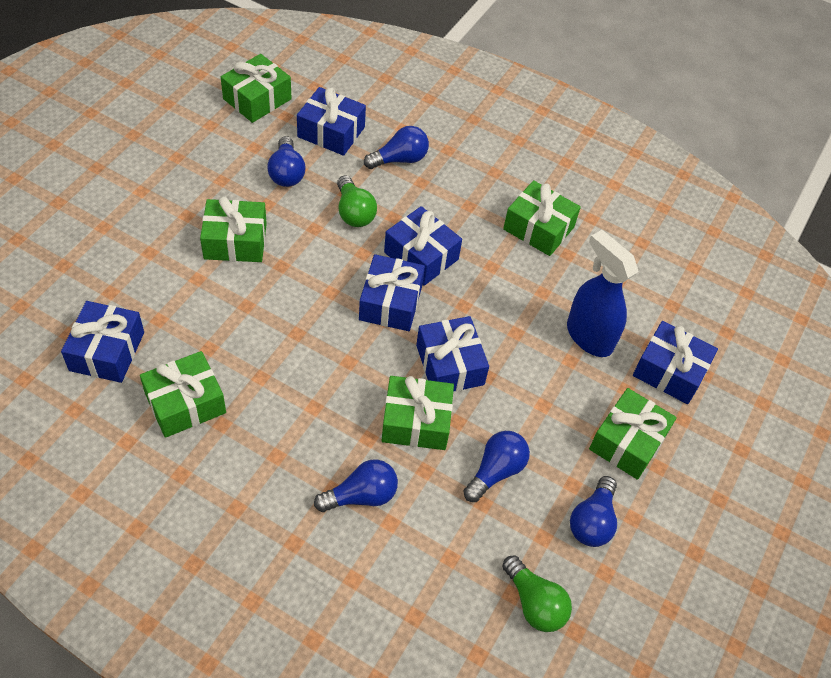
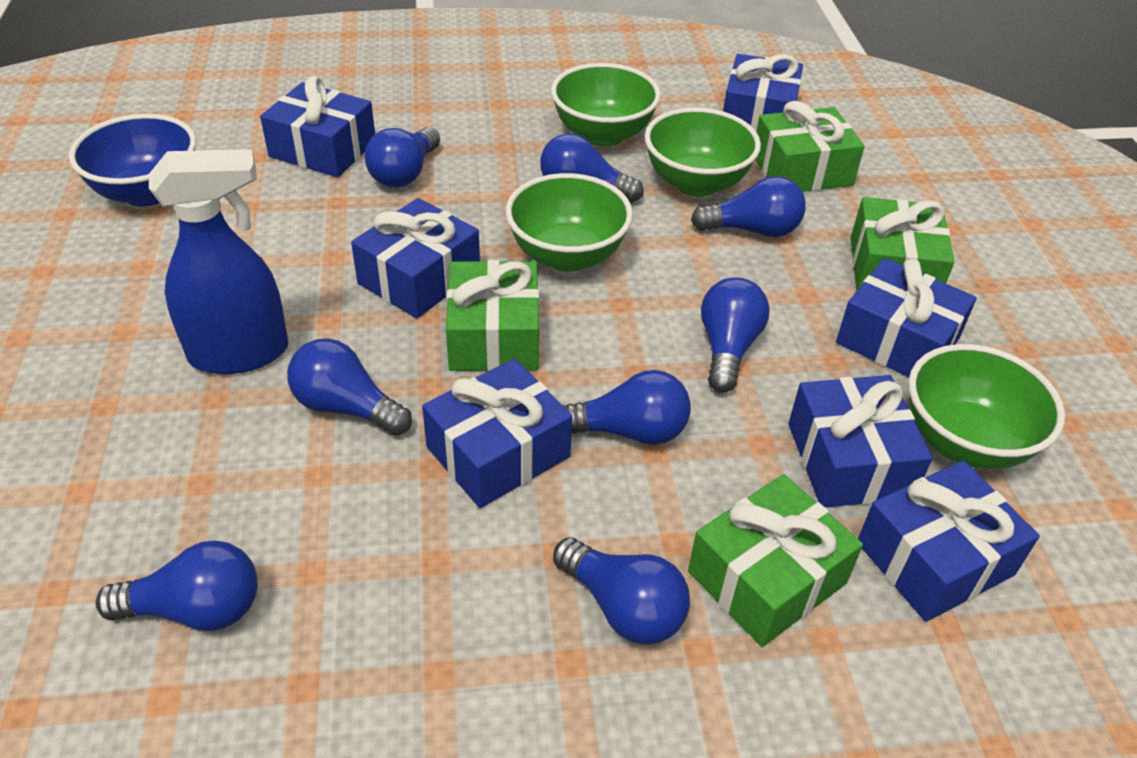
blue bowl: none = 0 -> [69,114,197,207] = 1
blue gift: [61,301,144,383] [297,87,366,156] [359,254,425,331] [384,206,462,286] [416,316,489,392] [633,321,718,404] = 6 -> [260,76,375,177] [351,198,480,318] [422,359,572,508] [723,54,803,131] [788,375,933,508] [836,258,977,377] [858,461,1040,622] = 7
blue light bulb: [267,136,306,187] [314,459,398,512] [364,126,429,169] [463,431,530,502] [570,476,617,547] = 5 -> [96,541,258,631] [287,339,412,436] [365,127,440,187] [540,133,644,202] [553,537,690,645] [563,370,691,445] [691,176,806,237] [701,277,770,393] = 8
green bowl: none = 0 -> [506,173,633,272] [551,63,661,147] [644,108,761,197] [908,344,1065,470] = 4
green gift: [140,351,226,438] [200,196,267,262] [221,54,292,123] [382,376,454,450] [503,180,581,256] [589,388,677,480] = 6 -> [446,260,539,371] [688,474,863,647] [755,101,865,192] [851,197,955,291] = 4
green light bulb: [337,175,377,227] [502,555,572,632] = 2 -> none = 0

